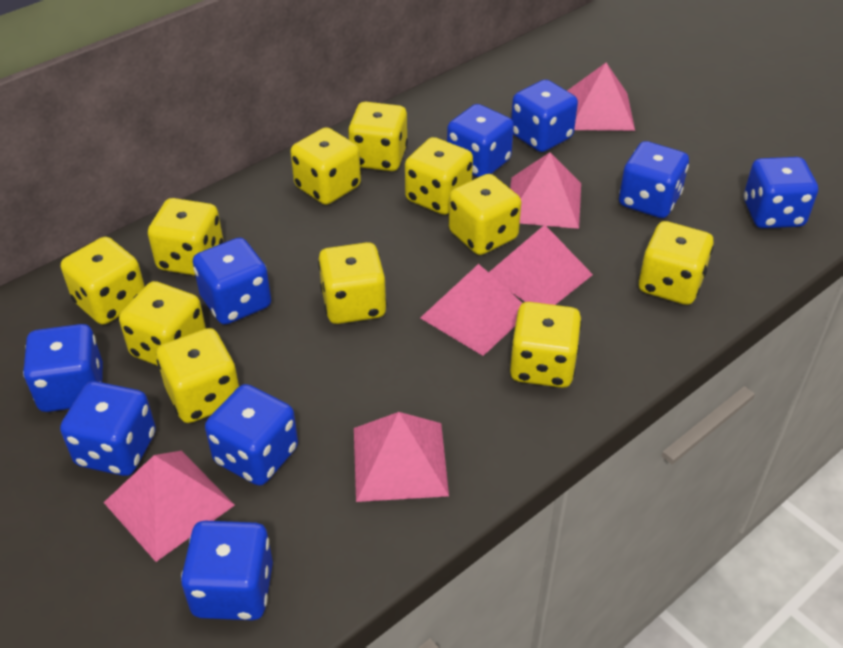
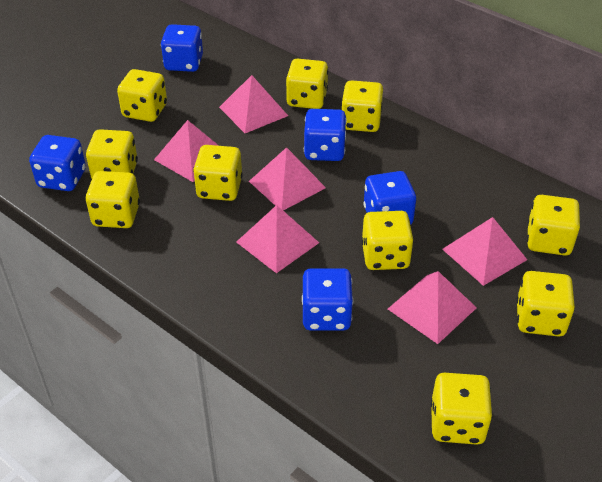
blue dice: [23,324,103,412] [60,381,156,476] [181,521,273,620] [193,238,271,325] [205,384,298,486] [447,104,514,177] [511,79,578,152] [619,141,689,218] [744,157,818,228] = 9 -> [29,135,86,191] [161,24,203,72] [302,268,353,331] [304,109,347,161] [363,171,416,225] = 5
yellow dice: [61,237,145,325] [119,281,206,366] [148,198,223,275] [156,328,239,423] [290,127,361,205] [318,242,387,324] [348,102,408,171] [405,137,473,215] [449,174,521,255] [510,302,582,388] [639,221,714,305] = 11 -> [86,129,138,178] [86,171,140,228] [117,69,167,122] [193,145,243,201] [286,58,328,109] [341,80,383,132] [362,211,414,270] [431,373,493,445] [516,271,575,336] [527,195,580,256] = 10

